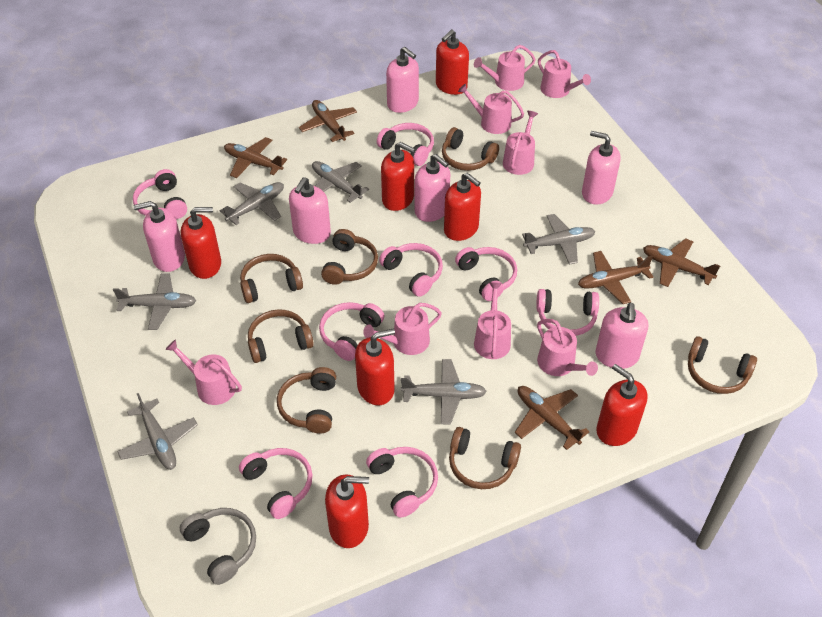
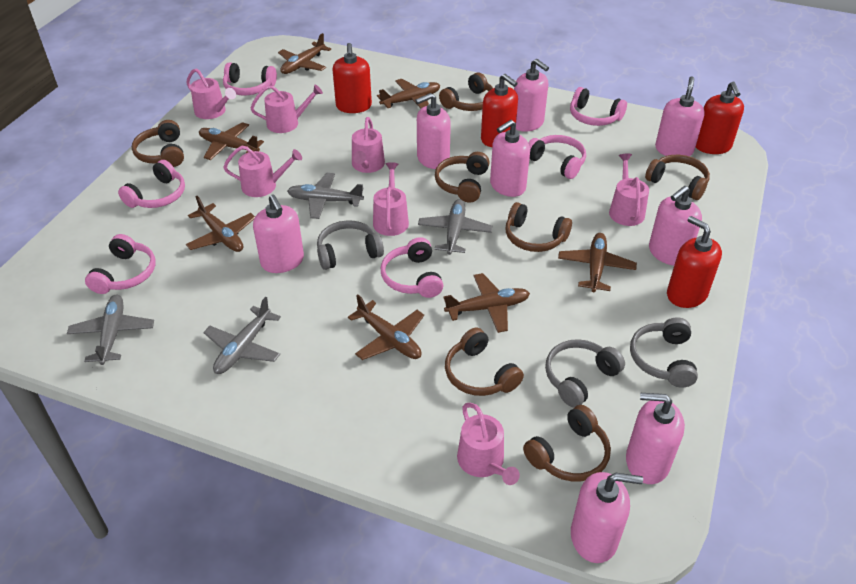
brown plane: [224,137,287,178] [299,100,357,142] [515,386,590,450] [578,251,653,304] [643,238,720,287] = 5 -> [186,196,255,252] [199,122,264,160] [278,33,331,74] [348,294,424,360] [377,79,440,108] [443,273,530,333] [558,233,637,292] = 7
grey headphones: [180,508,256,585] = 1 -> [317,220,384,270] [545,339,625,408] [630,317,698,388] = 3
grey plane: [113,273,196,330] [117,393,198,470] [220,182,284,225] [312,161,369,203] [401,359,487,425] [522,214,595,265] = 6 -> [67,295,154,365] [203,297,281,374] [287,173,364,219] [418,199,492,255] = 4
pink headphones: [133,169,187,219] [239,448,313,519] [319,302,384,361] [366,447,438,518] [377,123,434,166] [379,243,443,297] [455,247,517,301] [536,289,599,336] = 8 -> [85,234,156,294] [118,160,185,208] [223,62,277,95] [381,237,444,298] [528,135,586,179] [570,87,627,126] = 6
pink soap dispenser: [133,201,185,272] [289,177,331,244] [386,47,419,113] [415,154,450,222] [582,131,621,205] [595,303,648,369] = 6 -> [253,195,304,273] [415,93,451,169] [490,120,530,197] [514,59,549,132] [571,472,643,563] [626,393,685,484] [649,186,702,266] [655,76,705,156] = 8
pink watering can: [165,339,242,405] [363,303,442,355] [458,84,524,134] [474,45,536,91] [474,282,511,359] [503,111,538,175] [537,319,598,376] [538,50,591,98] = 8 -> [186,68,236,119] [223,146,302,197] [250,85,323,133] [352,117,385,173] [373,162,409,236] [457,403,520,485] [609,154,649,226] = 7
red soap dispenser: [181,207,221,279] [325,474,369,548] [355,328,395,405] [381,142,415,211] [436,30,469,95] [444,172,481,241] [596,364,648,446] = 7 -> [333,43,372,113] [481,74,518,147] [667,216,722,308] [696,82,744,154] = 4

